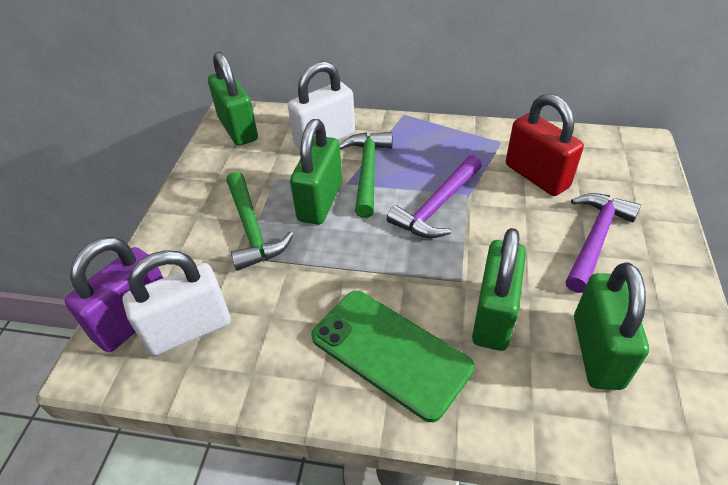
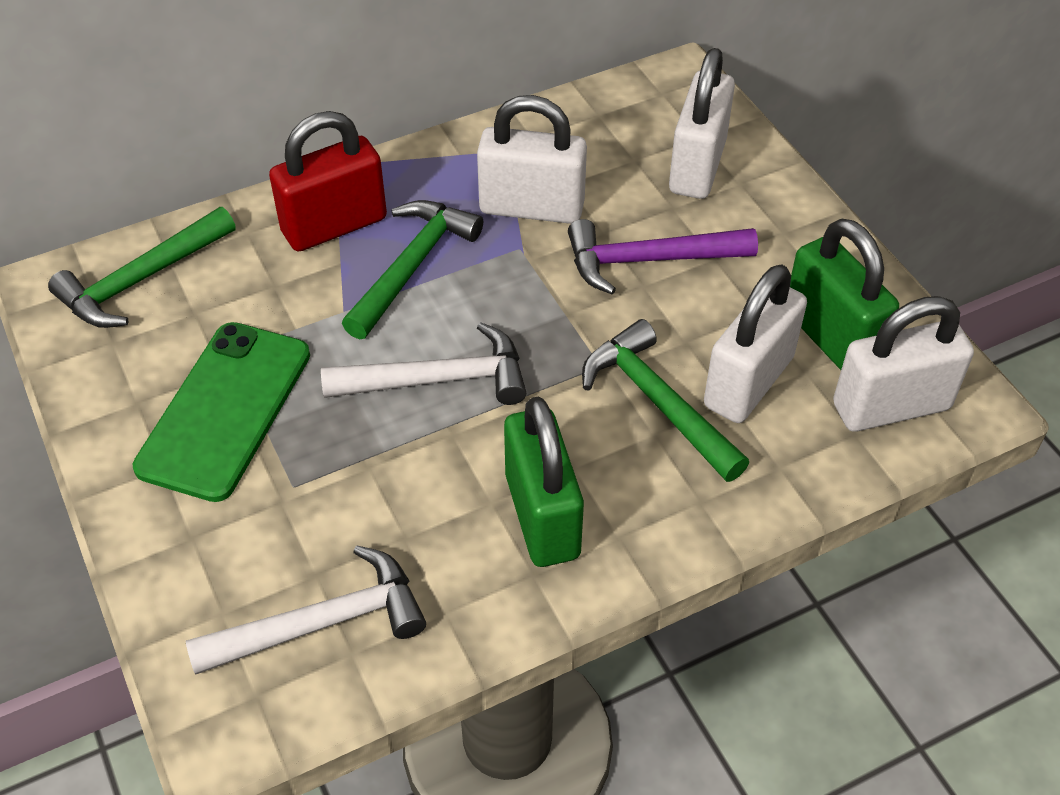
green hammer: [226,172,294,271] [340,132,393,218] = 2 -> [48,207,236,328] [342,200,483,339] [582,319,749,482] = 3
green padlock: [208,52,258,146] [290,119,342,225] [472,228,526,351] [574,263,649,390] = 4 -> [504,397,584,567] [790,218,899,370] = 2
purple hammer: [387,155,482,238] [566,193,641,293] = 2 -> [568,219,758,294] = 1
purple padlock: [64,237,163,352] = 1 -> none = 0
white hammer: none = 0 -> [186,545,426,674] [321,322,526,405] = 2
white padlock: [122,250,231,356] [288,61,355,149] = 2 -> [477,95,587,224] [669,48,735,199] [704,264,807,423] [833,296,974,432] = 4

